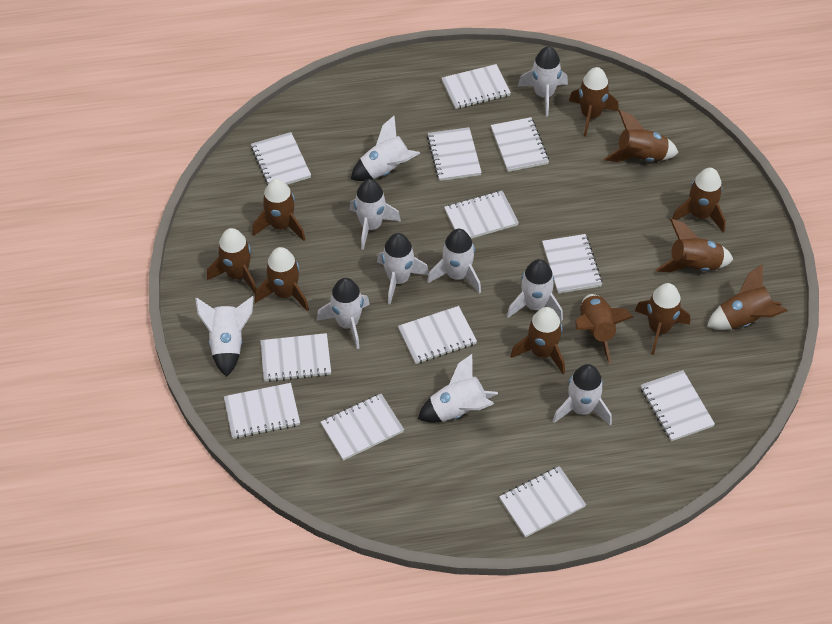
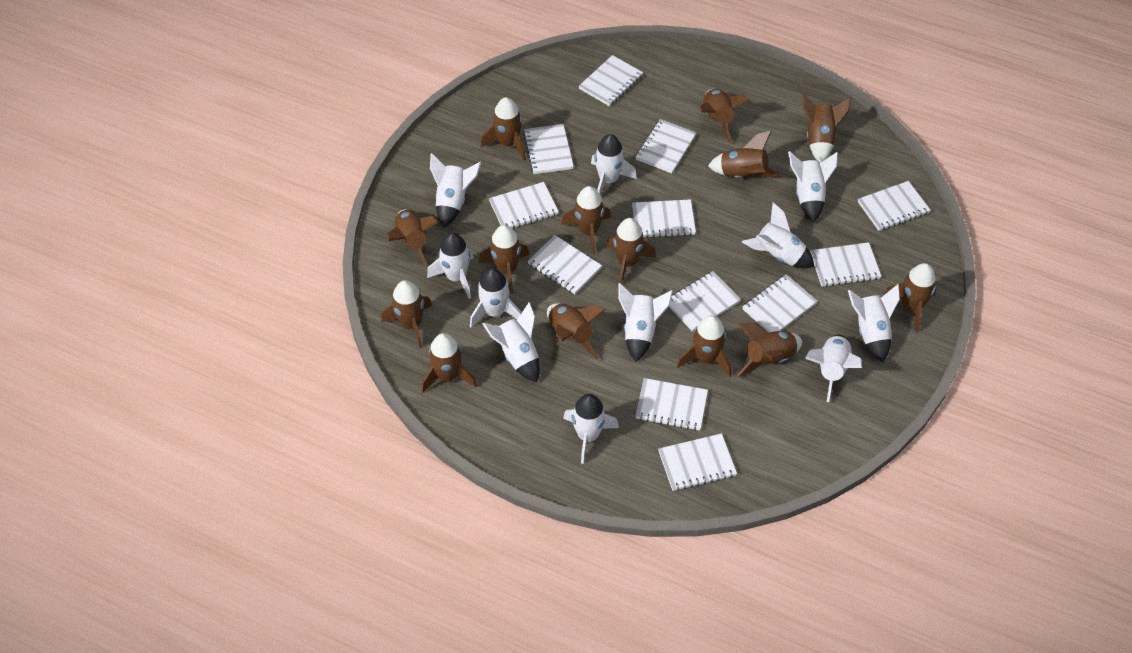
brown rocket: [207,228,257,294] [252,179,306,241] [255,247,309,311] [510,307,565,374] [569,67,619,137] [575,294,633,363] [604,110,679,162] [635,283,690,355] [656,219,733,272] [672,168,726,233] [707,264,788,330] = 11 -> [381,280,432,348] [388,209,438,268] [421,333,477,393] [479,225,530,293] [481,97,526,161] [547,303,605,359] [561,186,611,254] [606,218,656,284] [677,315,731,377] [700,89,749,143] [708,131,781,178] [737,322,802,377] [802,93,851,163] [883,263,937,333] = 14
white rocket: [195,296,254,377] [317,278,370,349] [350,179,401,250] [351,116,420,181] [377,233,429,304] [418,354,498,423] [427,229,481,294] [507,259,563,321] [518,46,568,116] [553,364,612,426] = 10 -> [427,233,474,299] [430,153,481,228] [470,268,521,328] [482,302,540,382] [563,394,619,464] [591,134,637,196] [618,283,673,362] [742,202,814,268] [788,151,838,223] [805,335,862,402] [848,284,900,362] = 11

